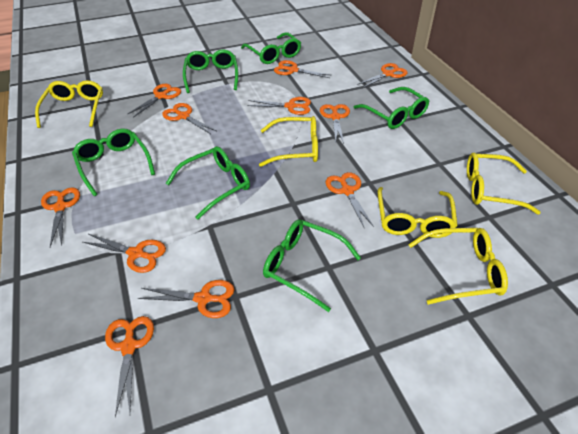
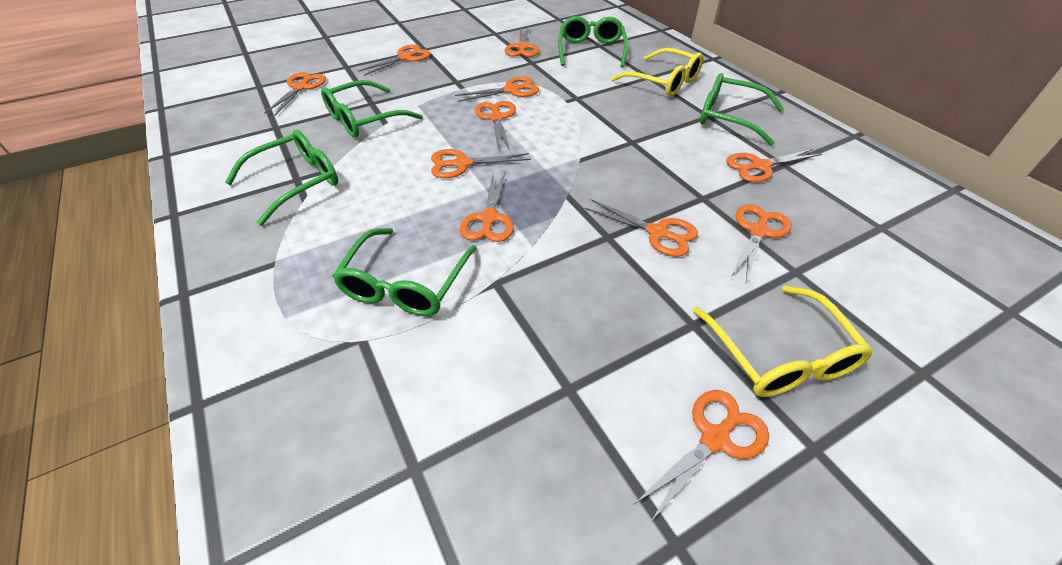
green glasses: [72,129,155,196] [166,146,250,220] [183,49,238,93] [241,32,301,64] [263,219,361,312] [353,87,429,129] = 6 -> [225,130,338,226] [321,80,423,137] [332,228,477,316] [558,16,628,68] [700,73,784,146] = 5
yellow glasses: [35,80,103,128] [259,116,318,167] [378,187,458,238] [408,228,508,305] [467,153,541,215] = 5 -> [611,48,703,97] [692,285,873,397] = 2

